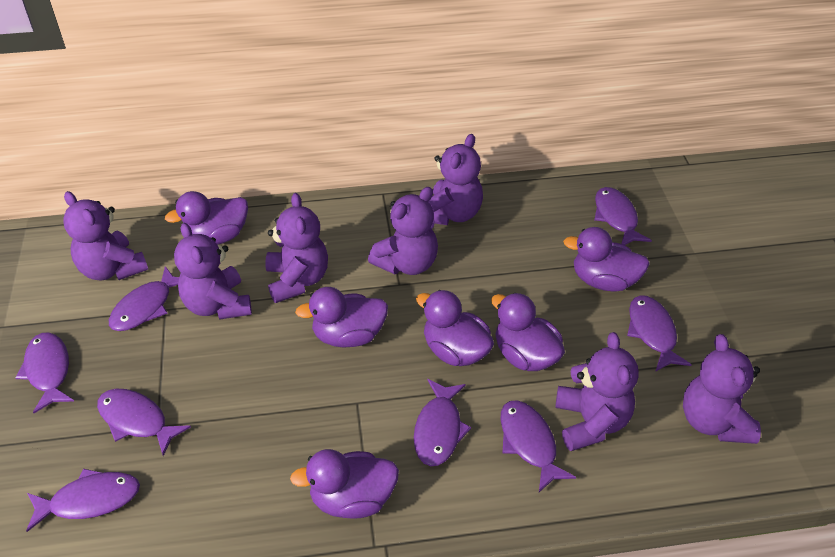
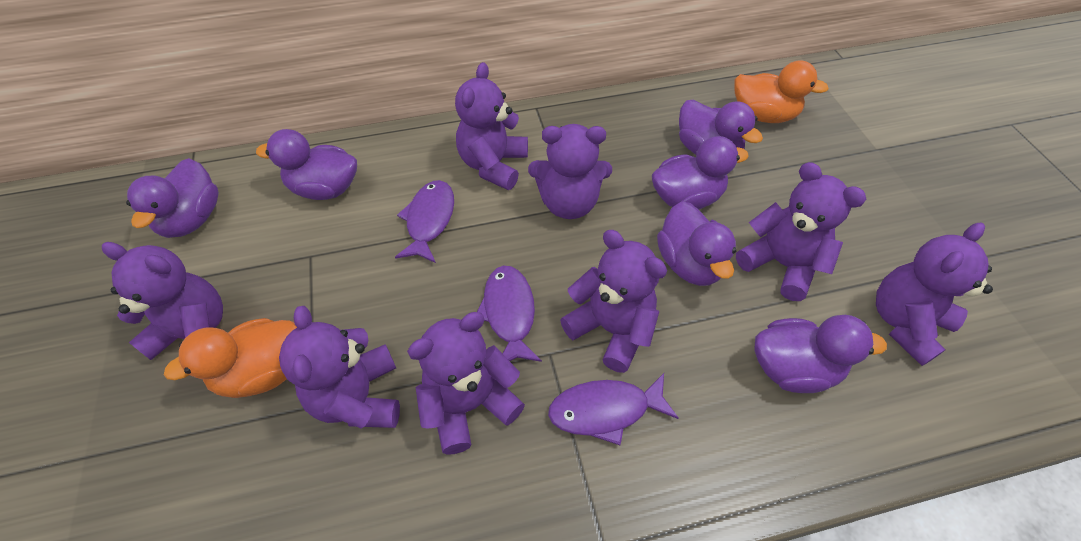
orange duck: none = 0 -> [164,318,297,398] [734,60,829,123] = 2
purple fish: [15,332,74,413] [26,469,140,532] [97,389,191,456] [109,266,179,331] [414,379,471,466] [500,400,576,492] [594,187,652,245] [627,295,692,372] = 8 -> [395,180,454,263] [477,265,542,362] [548,373,679,445] = 3
purple teddy bear: [63,191,148,280] [174,223,252,320] [265,193,328,303] [368,187,438,275] [428,134,483,225] [555,332,639,451] [683,334,761,444] = 7 -> [102,242,223,360] [279,306,400,429] [407,312,525,455] [455,62,528,190] [528,124,612,219] [560,230,667,373] [736,162,866,301] [876,223,993,366] = 8

